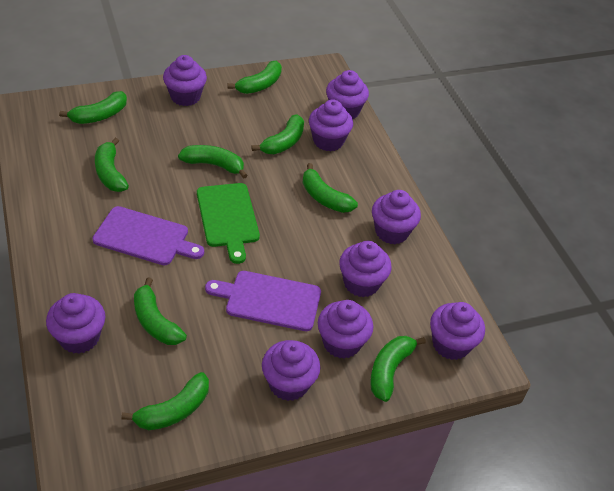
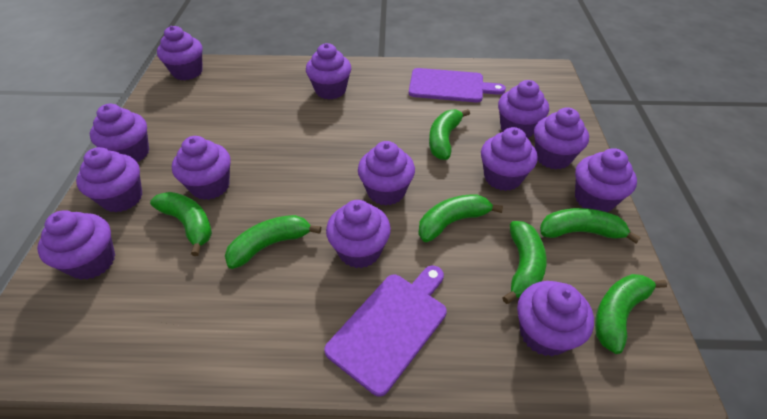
green banana: [59,91,127,124] [95,138,129,192] [121,372,209,430] [134,277,187,345] [178,145,248,179] [228,61,282,94] [251,115,304,154] [303,163,358,213] [370,336,426,402] = 9 -> [150,192,212,256] [225,215,321,269] [418,194,503,242] [429,109,470,160] [502,221,546,304] [540,208,641,243] [595,274,667,354] = 7
green cutting board: [197,183,260,264] = 1 -> none = 0
purple cupcake: [46,293,105,354] [163,55,207,106] [262,340,320,401] [309,100,353,151] [318,300,373,359] [326,70,369,119] [339,241,392,297] [372,190,421,244] [430,302,485,360] = 9 -> [37,210,115,280] [76,147,143,213] [90,104,149,162] [157,26,203,80] [172,136,231,200] [306,43,351,100] [326,200,391,268] [358,141,415,206] [481,127,538,191] [498,80,549,138] [517,281,594,357] [534,107,589,169] [575,148,637,212] = 13

